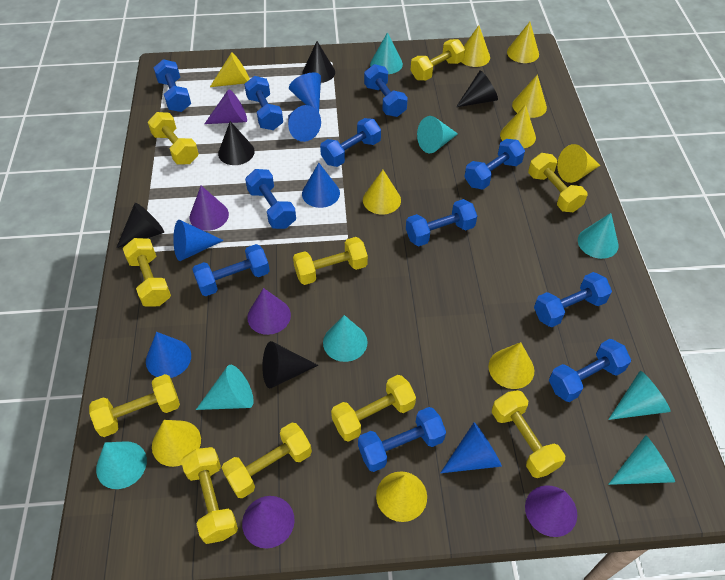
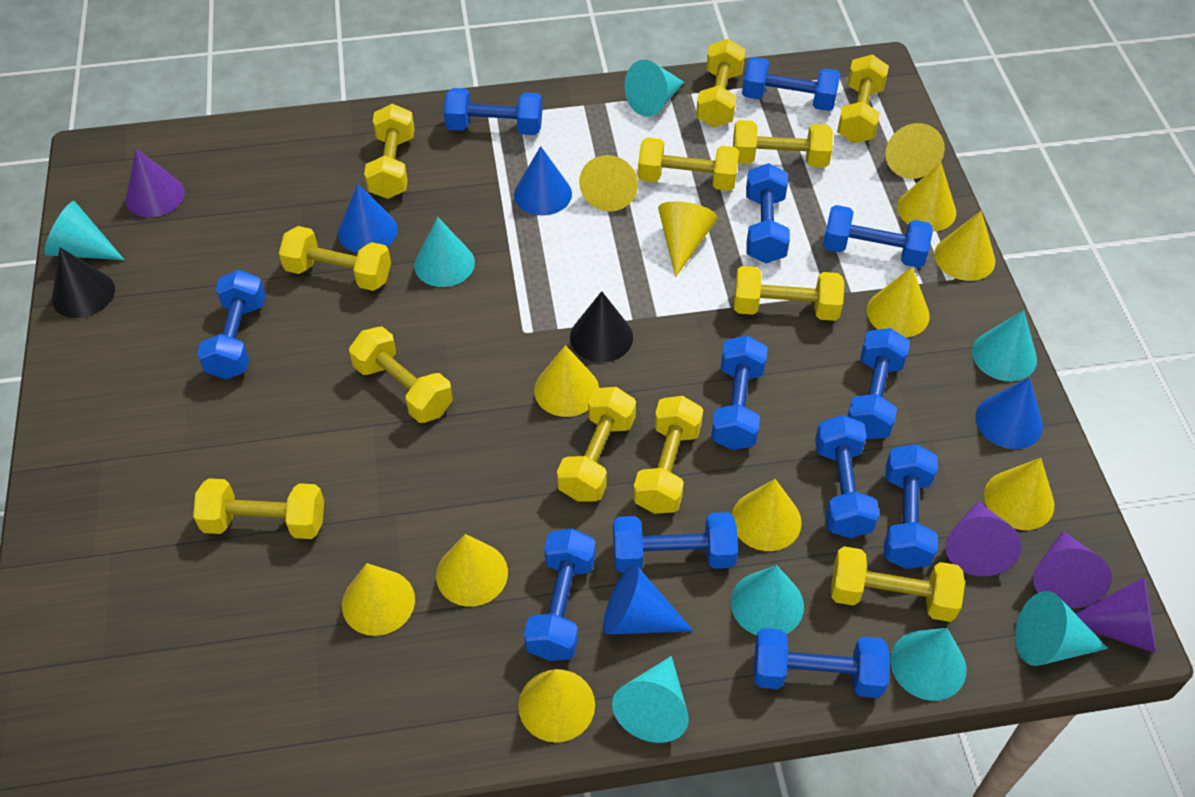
black cone: [116,203,164,248] [218,121,255,165] [262,341,318,389] [303,41,335,83] [456,70,498,107] = 5 -> [52,248,115,318] [570,291,633,362] = 2
blue cone: [146,332,191,378] [173,220,224,261] [288,105,321,142] [289,73,321,112] [302,163,340,208] [441,422,502,473] = 6 -> [338,184,398,253] [514,146,572,215] [603,564,693,634] [976,377,1043,449] = 4
blue dumbbell: [154,59,191,112] [192,244,270,296] [244,76,283,130] [245,169,296,229] [320,118,381,167] [358,407,446,472] [364,64,408,117] [406,199,477,246] [465,139,525,189] [534,272,612,327] [549,339,631,402] = 11 -> [197,270,266,379] [444,88,542,135] [524,528,596,661] [613,512,738,573] [711,336,768,450] [742,57,840,111] [746,163,790,263] [754,628,890,698] [815,415,880,538] [823,205,933,268] [847,328,910,439] [884,444,938,569] = 12
purple cone: [190,186,229,231] [205,90,247,124] [242,496,295,549] [247,288,291,335] [525,485,577,537] = 5 -> [125,148,185,217] [946,501,1022,576] [1033,531,1112,608] [1075,577,1156,653] = 4
yellow cone: [152,420,201,467] [210,52,250,87] [363,170,401,215] [376,471,427,522] [462,25,490,67] [488,342,534,389] [500,105,536,148] [507,22,539,63] [512,74,547,118] [557,144,600,183] = 10 -> [342,563,415,636] [436,534,508,607] [518,669,595,742] [534,345,599,417] [579,155,638,211] [658,201,718,277] [732,479,802,551] [867,267,930,338] [885,123,945,179] [897,162,956,231] [934,211,995,281] [984,458,1054,530] = 12
yellow dumbbell: [89,374,180,437] [123,238,171,307] [148,112,199,164] [181,447,238,544] [222,422,312,498] [293,237,368,285] [331,375,416,442] [411,39,465,81] [492,390,565,478] [528,153,588,212] = 10 -> [193,478,324,539] [279,226,391,291] [349,326,453,423] [364,104,415,199] [557,387,636,501] [633,396,703,514] [638,138,739,191] [696,39,746,127] [733,120,833,168] [734,266,844,321] [831,546,965,622] [837,54,889,143] = 12

